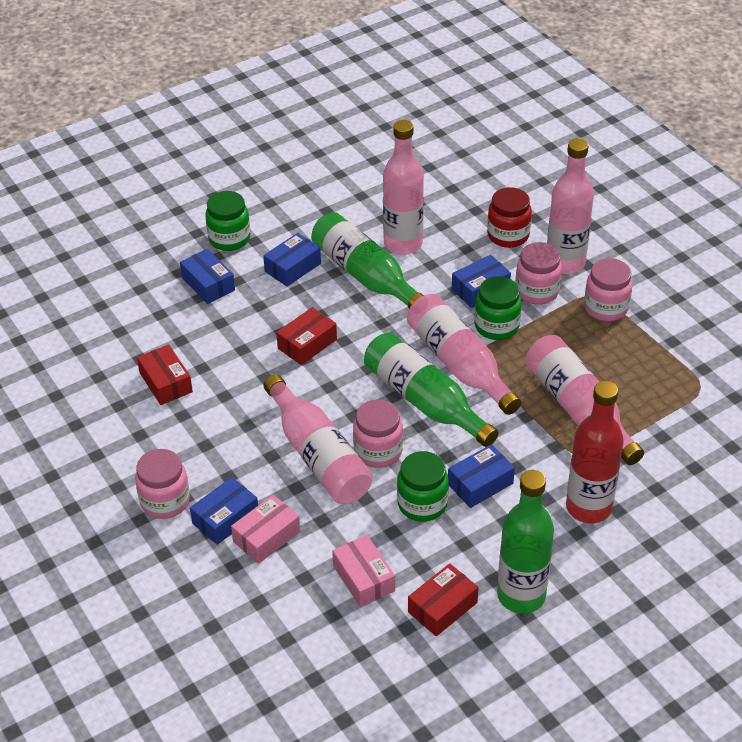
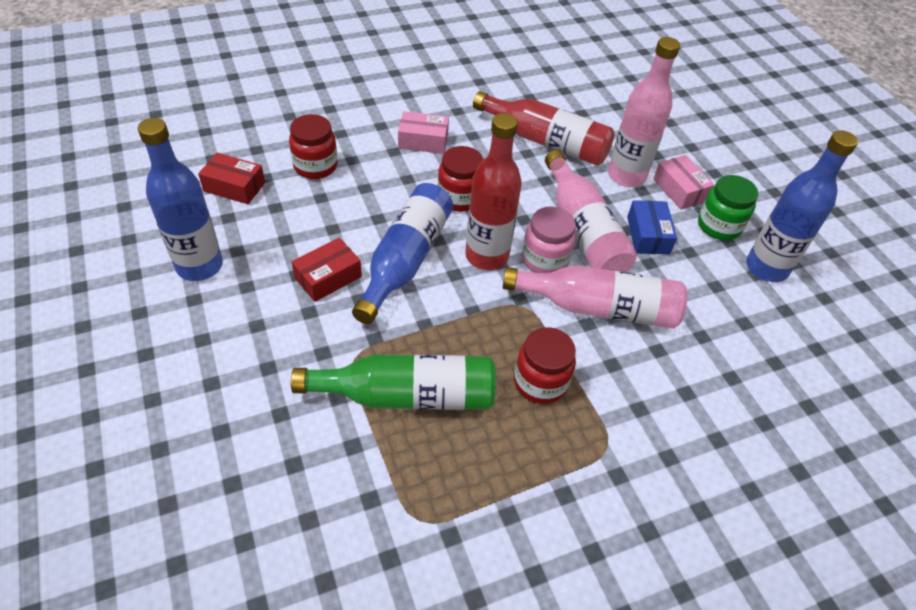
blue bottle: none = 0 -> [138,118,223,281] [352,183,453,324] [746,130,858,282] = 3
blue box: [180,249,235,304] [190,477,258,545] [263,233,321,287] [448,444,515,508] [452,255,511,308] = 5 -> [627,200,677,255] = 1
green bottle: [311,212,424,309] [364,333,499,447] [497,470,554,614] = 3 -> [291,355,496,410] = 1
green jar: [205,191,250,251] [397,451,449,522] [475,276,522,340] = 3 -> [698,175,758,240] = 1
pink bottle: [263,374,373,504] [383,120,424,255] [407,294,521,415] [526,335,644,465] [547,138,594,274] = 5 -> [503,265,688,328] [545,150,637,272] [608,37,680,187] = 3
pink jar: [135,449,190,519] [353,399,403,468] [516,242,562,305] [584,258,633,321] = 4 -> [522,207,576,273] = 1
red bottle: [566,381,624,523] = 1 -> [465,113,522,270] [473,91,615,166] = 2
red box: [137,345,193,405] [276,307,337,365] [408,563,479,636] = 3 -> [198,153,265,204] [292,238,362,302] = 2
red jar: [487,187,532,248] = 1 -> [289,114,337,179] [438,146,483,212] [514,327,576,404] = 3

